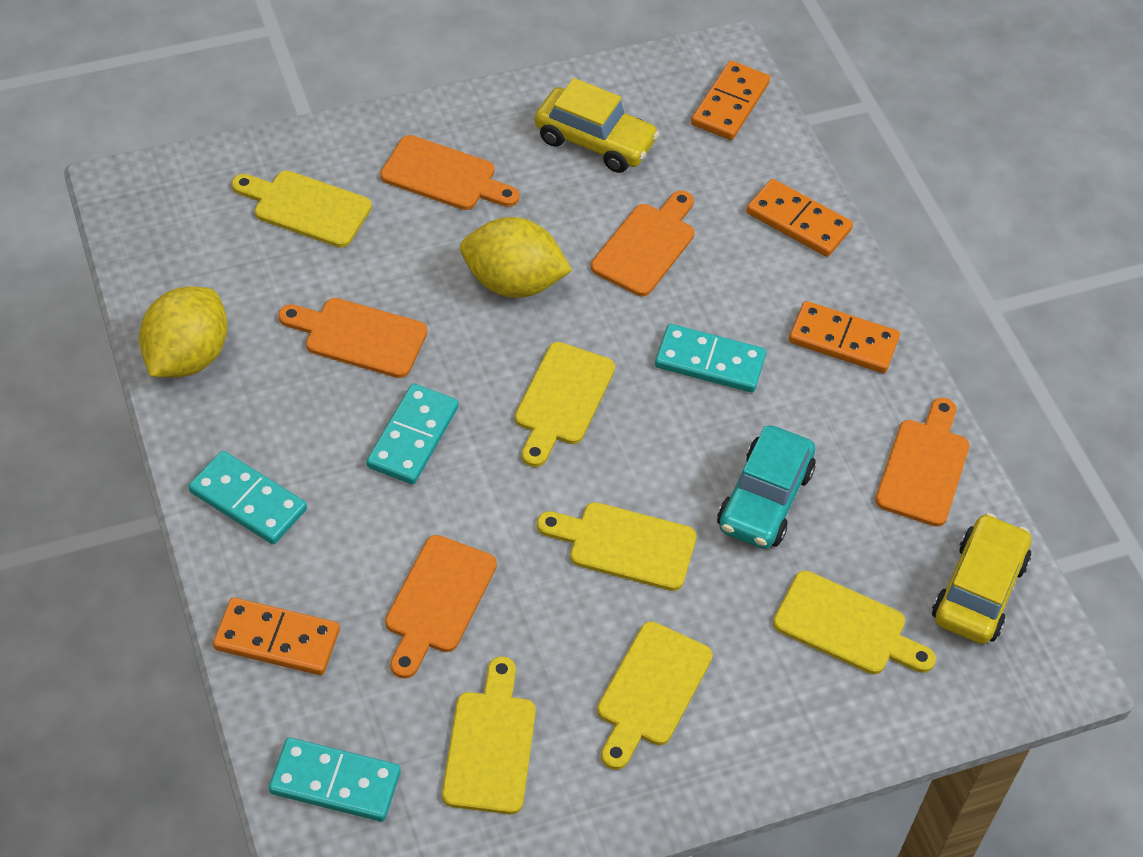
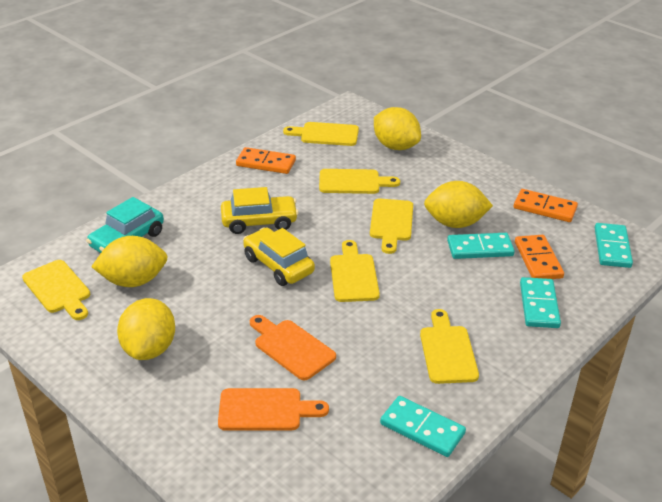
orange cutting board: [278,298,427,378] [380,135,520,210] [385,535,497,679] [591,190,695,296] [875,397,970,527] = 5 -> [218,388,329,431] [250,315,336,380] = 2
orange domino: [213,597,340,675] [691,60,770,140] [746,179,853,257] [789,301,900,373] = 4 -> [236,147,296,174] [514,189,578,222] [515,235,564,279] = 3
yellow lemon: [139,287,228,378] [460,217,572,298] = 2 -> [91,236,168,287] [117,298,175,360] [374,107,421,150] [424,181,493,228] = 4

